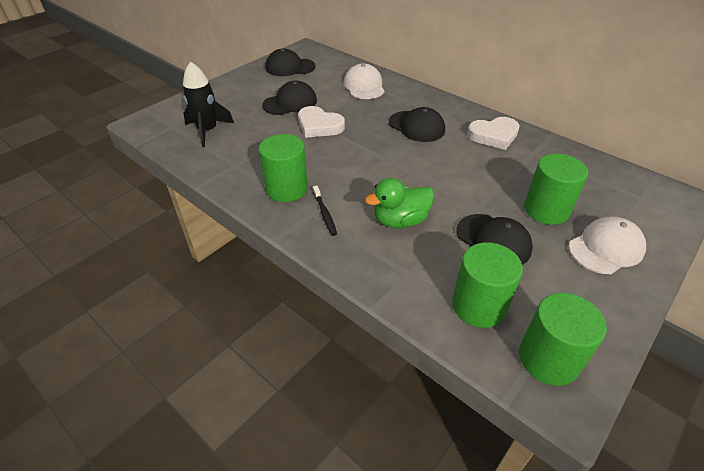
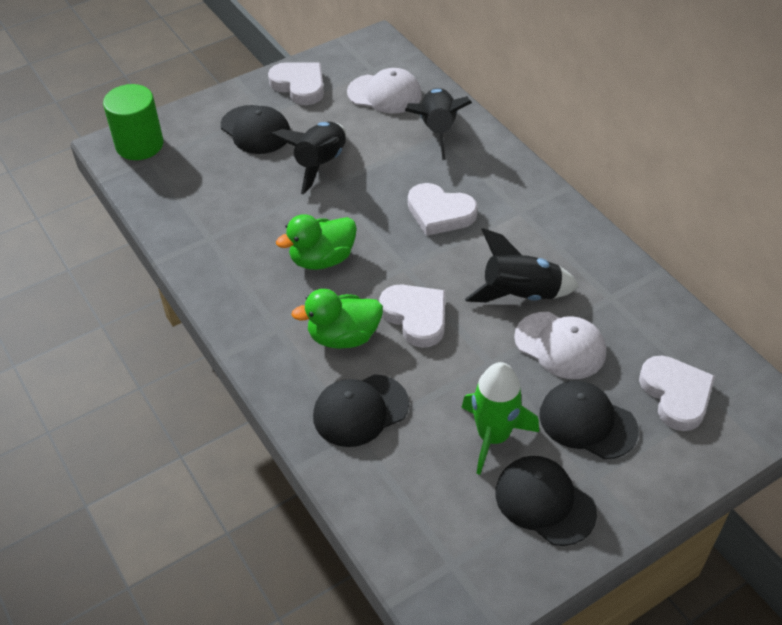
black rocket: [183,62,234,147] = 1 -> [270,122,346,194] [405,88,472,160] [465,228,579,302] = 3
black toothbrush: [313,186,337,236] = 1 -> none = 0
green cylinder: [259,134,308,202] [452,242,523,328] [519,293,607,386] [524,154,588,225] = 4 -> [103,84,164,160] = 1
green duck: [365,178,434,228] = 1 -> [276,214,357,270] [291,289,383,349] = 2
green rocket: none = 0 -> [461,362,539,475] = 1
white heart: [298,106,345,138] [467,117,520,150] = 2 -> [268,62,324,105] [379,285,445,348] [408,183,478,236] [639,355,715,431] = 4

